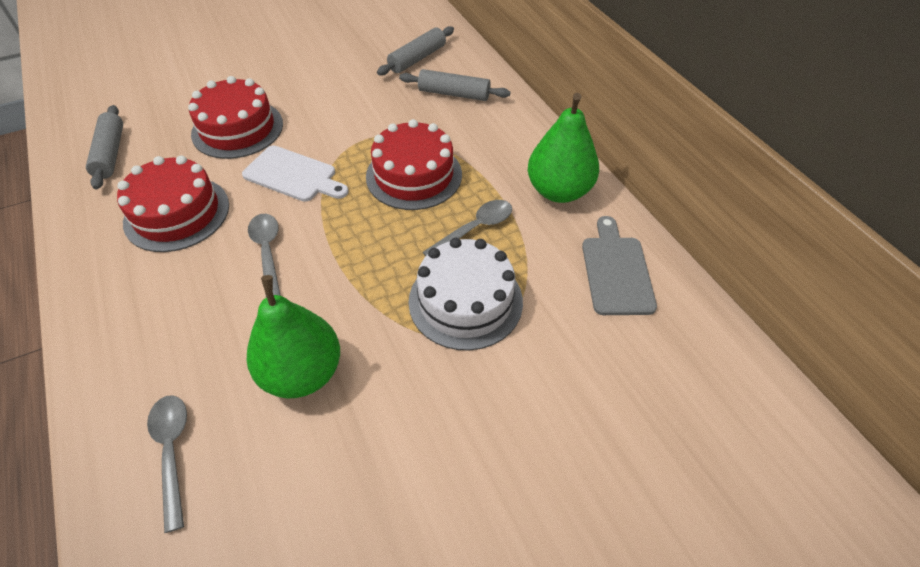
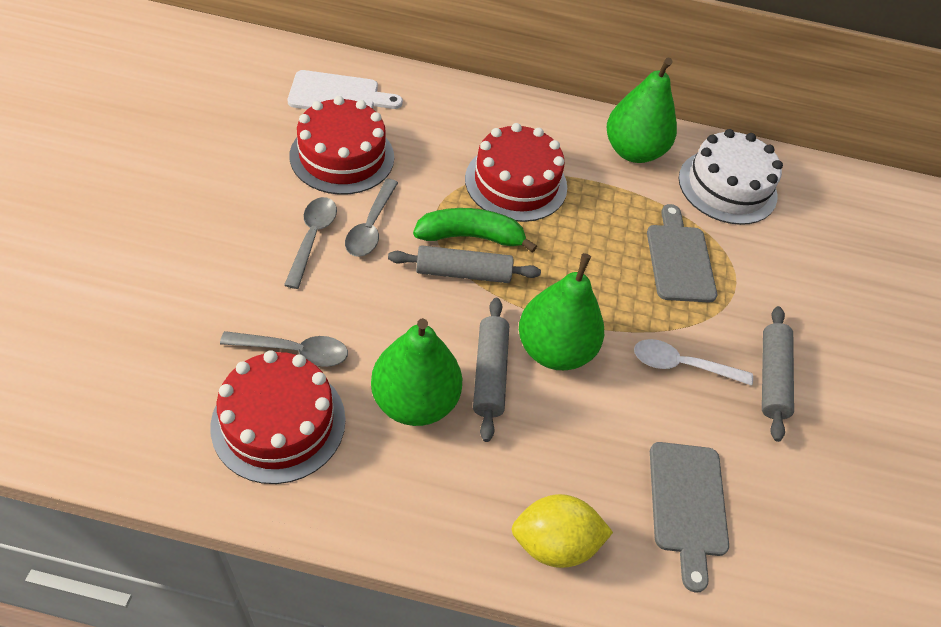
green banana: none = 0 -> [413,208,537,253] = 1
green pear: [247,275,340,398] [528,93,599,203] = 2 -> [371,318,462,426] [519,253,604,370] [607,57,677,163] = 3
grey cutting board: [582,216,657,315] = 1 -> [647,204,717,302] [650,442,729,593] = 2
white spoon: none = 0 -> [634,339,753,386] = 1
yellow lemon: none = 0 -> [511,494,613,568] = 1

